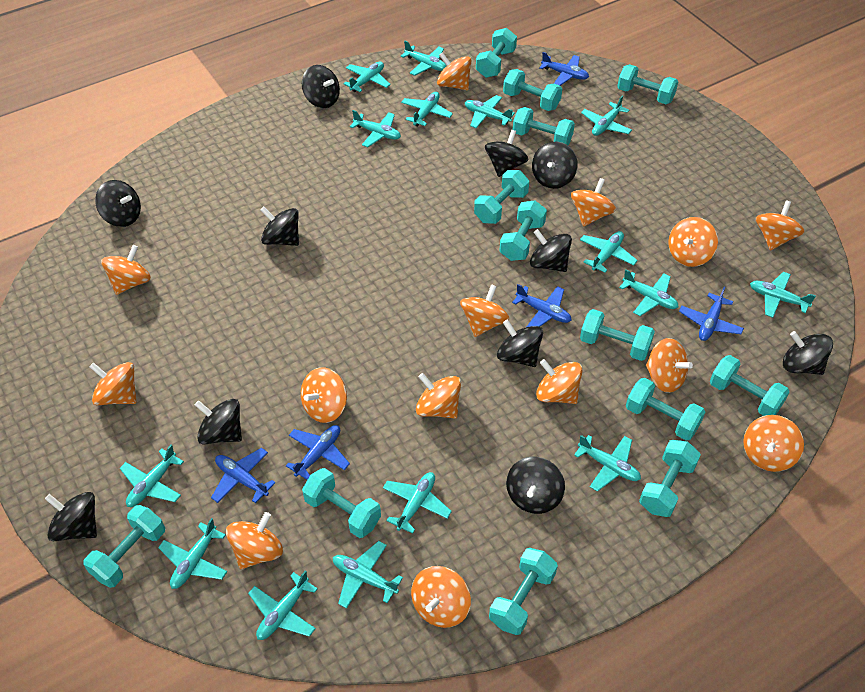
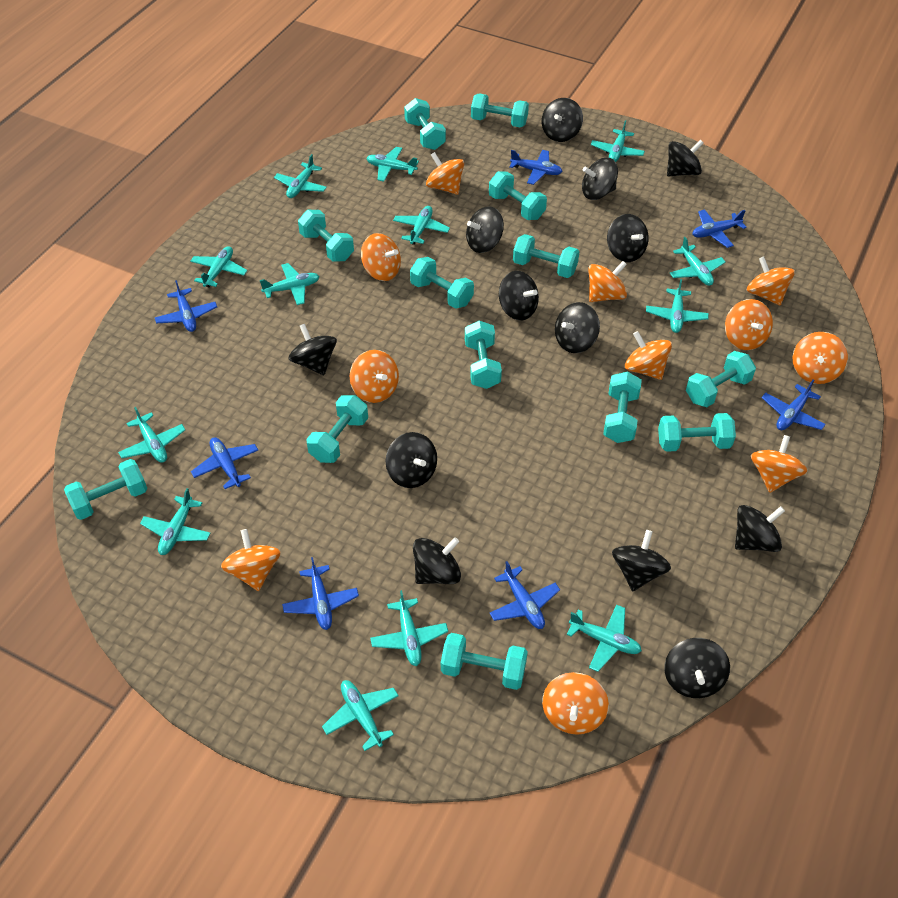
black spinning top: [45,492,97,541] [95,180,141,227] [195,399,242,444] [261,207,299,246] [302,65,340,108] [485,130,528,177] [497,320,543,367] [506,457,565,514] [530,229,572,272] [532,142,578,189] [783,331,833,375] = 11 -> [289,324,337,375] [386,432,437,488] [413,537,461,584] [466,206,504,253] [499,271,539,321] [542,98,583,142] [555,302,600,353] [582,158,618,200] [607,214,649,262] [612,530,671,591] [664,638,730,698] [667,139,704,176] [735,505,785,552] = 13
blue plane: [211,448,276,503] [286,425,350,480] [512,284,571,327] [539,52,589,86] [679,286,744,341] = 5 -> [155,280,217,332] [191,437,258,489] [282,557,359,630] [490,561,560,629] [509,150,563,185] [692,209,747,248] [761,379,826,430] = 7
orange spinning top: [89,362,136,405] [101,245,151,295] [226,512,283,569] [301,367,347,423] [411,566,471,628] [416,373,461,419] [437,52,472,90] [460,284,509,337] [536,359,582,404] [571,178,616,227] [646,338,693,393] [668,217,718,267] [743,415,804,472] [756,200,804,251] = 14 -> [221,529,281,591] [350,350,399,403] [361,233,401,281] [426,152,464,195] [542,672,609,735] [588,261,627,302] [625,331,672,380] [725,299,773,350] [747,256,795,306] [751,435,807,493] [793,332,848,384] = 11
turquoise plane: [120,445,184,507] [158,518,227,589] [248,570,318,640] [333,541,403,609] [344,62,391,92] [350,110,401,147] [383,472,452,534] [401,41,447,76] [401,92,453,127] [465,95,515,128] [574,435,641,492] [580,231,638,273] [581,96,632,136] [619,269,679,316] [750,272,816,318] = 15 -> [118,407,185,463] [140,488,210,555] [190,246,247,287] [260,263,320,305] [274,154,327,198] [322,680,399,751] [366,147,419,182] [370,590,448,666] [393,206,450,245] [567,605,642,672] [591,120,645,162] [646,279,709,333] [670,237,725,286] = 13

